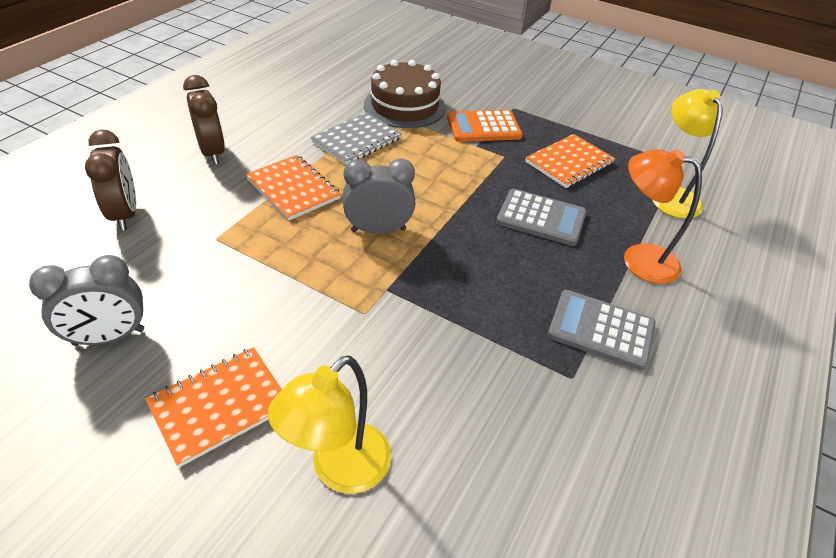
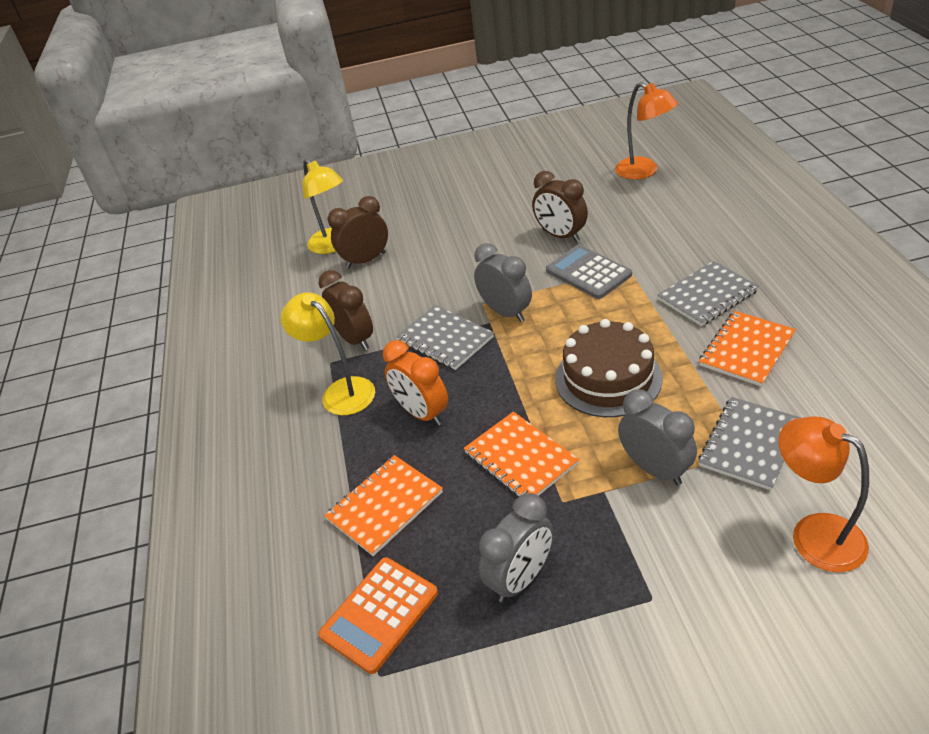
brown clock: [85,130,136,231] [183,75,225,165] = 2 -> [318,270,373,350] [328,196,388,269] [532,171,588,242] = 3
grey calculator: [496,189,587,246] [548,290,656,370] = 2 -> [546,245,632,299] = 1
grey clock: [29,255,144,346] [343,158,415,234] = 2 -> [474,243,532,322] [479,493,553,602] [618,389,697,485] = 3
grey notebook: [311,112,402,165] = 1 -> [396,305,494,370] [657,261,759,326] [699,397,801,491] = 3
orange clock: none = 0 -> [383,340,448,426] = 1
orange lamp: [624,149,702,284] = 1 -> [615,82,678,180] [779,416,869,572] = 2

